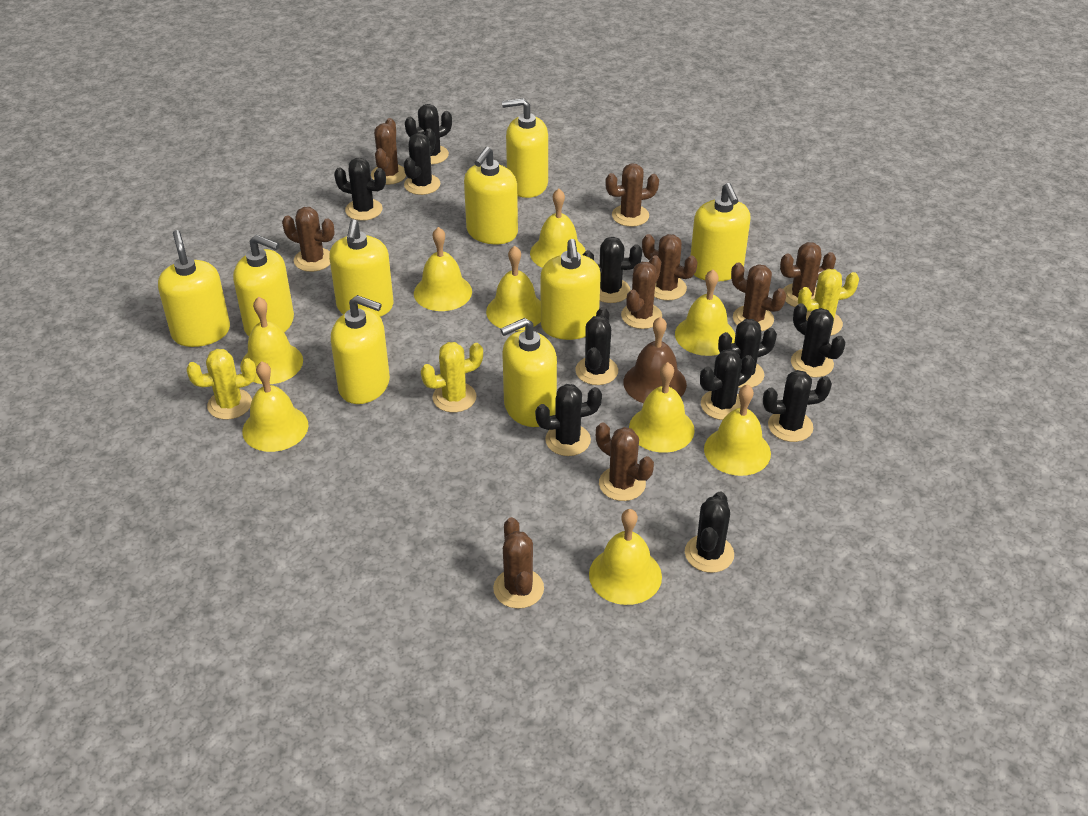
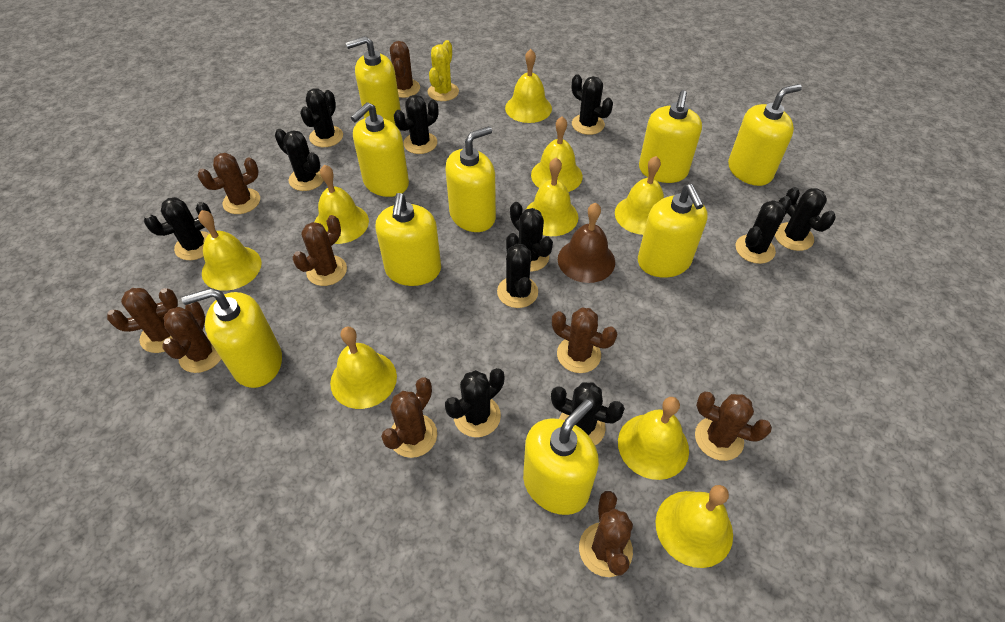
yellow cactus: [186,349,256,420] [421,342,483,412] [798,269,859,336] = 3 -> [428,40,459,101] = 1

